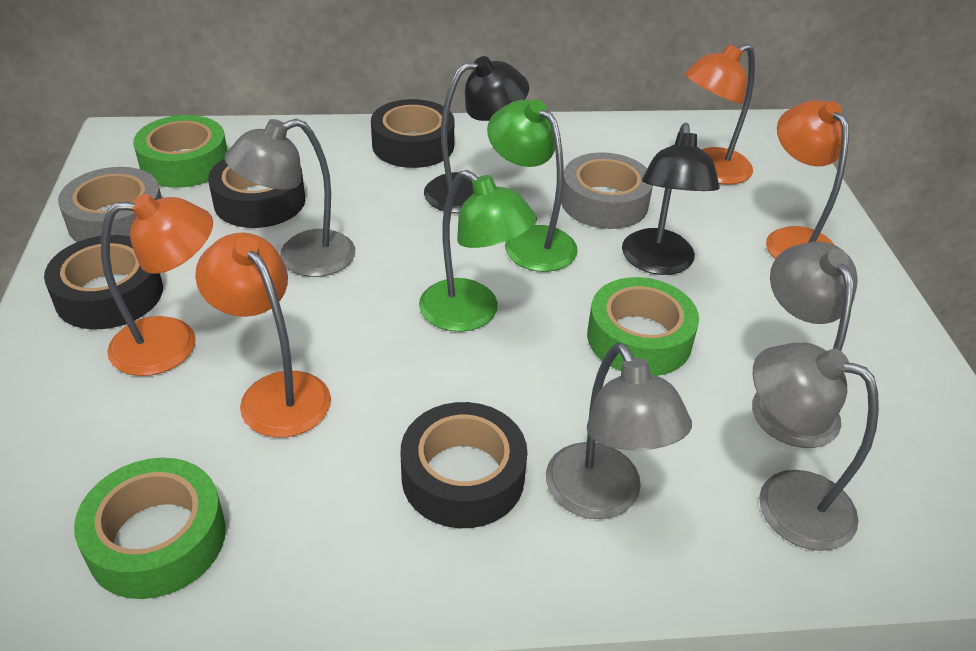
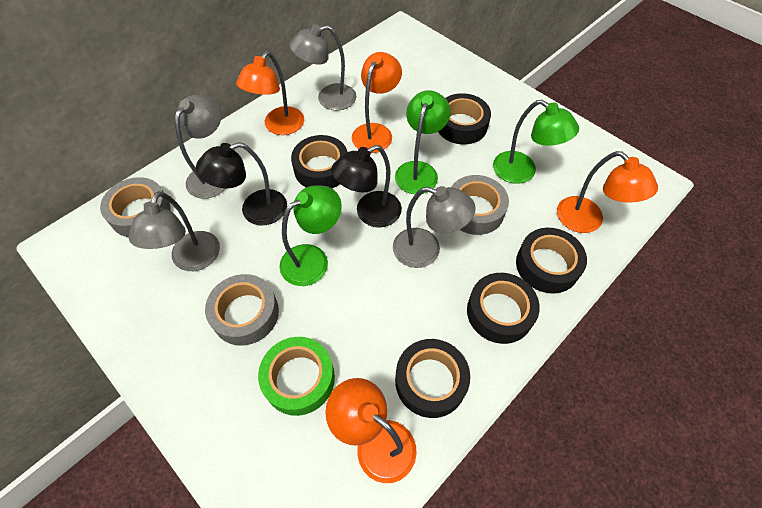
black tape: [44,235,163,329] [208,158,306,228] [371,99,454,168] [401,402,527,528] = 4 -> [291,135,348,188] [395,339,470,418] [438,93,491,145] [467,273,540,344] [516,228,587,294] = 5
green lamp: [419,170,537,332] [487,100,578,272] = 2 -> [280,185,342,286] [395,90,451,194] [493,100,579,184] = 3
green tape: [74,458,226,599] [133,115,227,188] [587,277,699,376] = 3 -> [258,337,335,416] = 1
grey tape: [58,167,162,242] [561,152,653,229] = 2 -> [100,177,171,237] [205,274,279,345] [451,175,509,235] = 3

